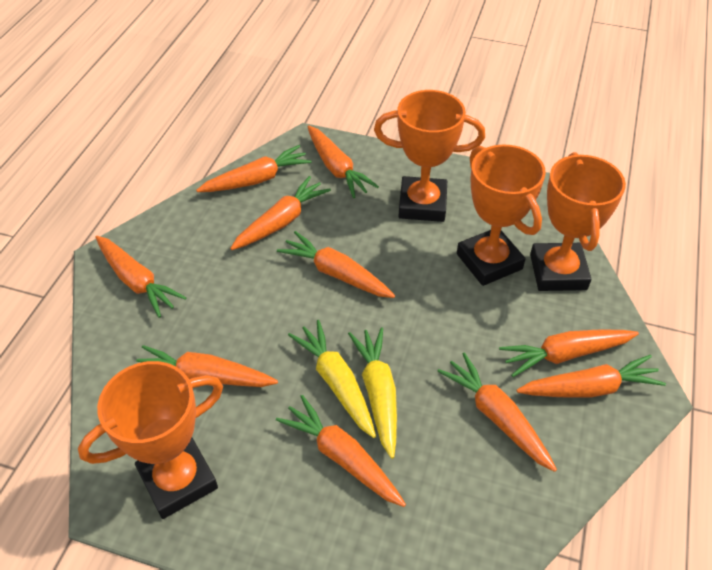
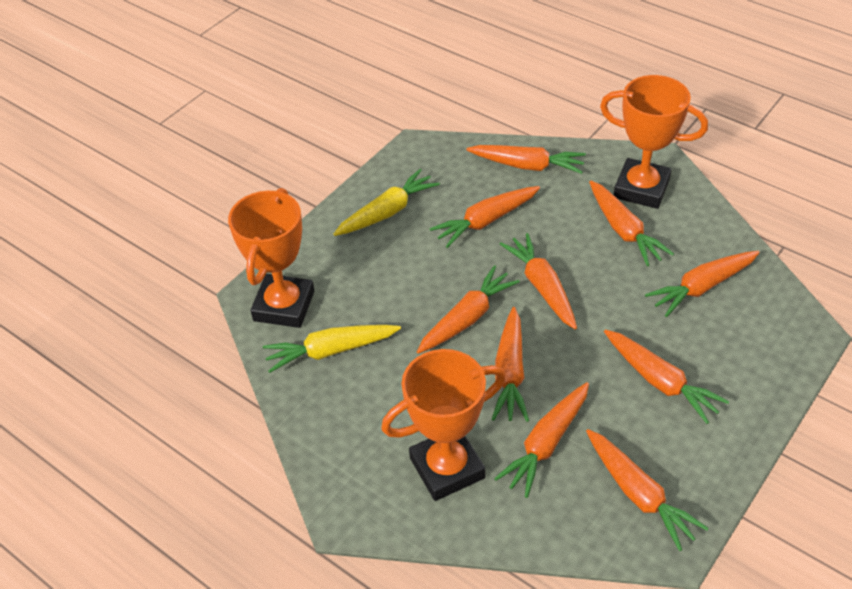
orange trophy: [78,361,223,519] [374,90,485,222] [457,144,546,286] [530,152,626,291] = 4 -> [228,188,314,328] [381,349,506,501] [600,75,708,209] = 3

